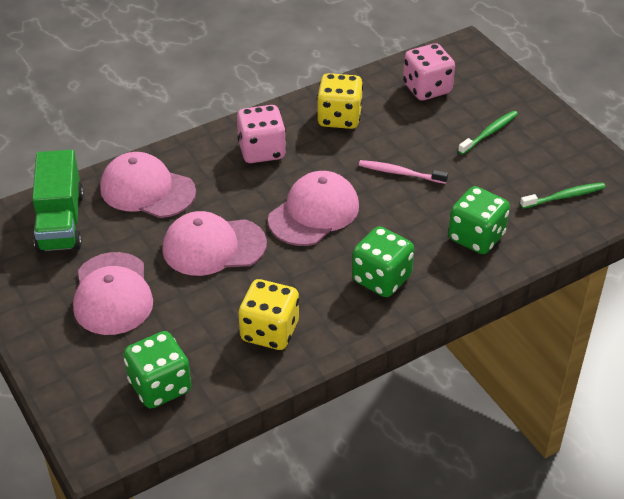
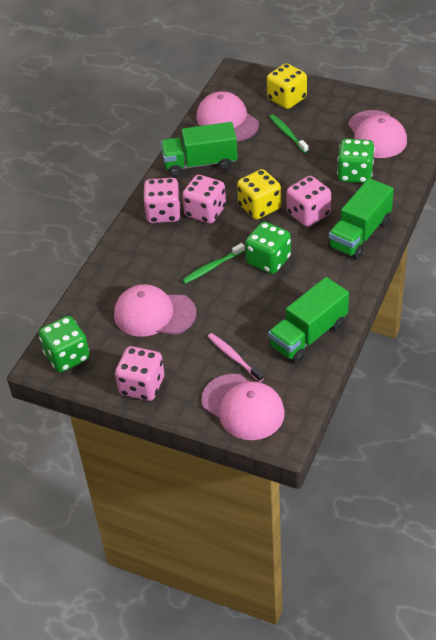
green truck: [32,150,84,253] = 1 -> [161,122,238,177] [268,277,349,363] [328,178,394,259] = 3
pink dice: [237,105,286,163] [403,43,455,100] = 2 -> [115,346,164,401] [143,178,181,223] [182,175,226,224] [287,176,331,227] = 4

